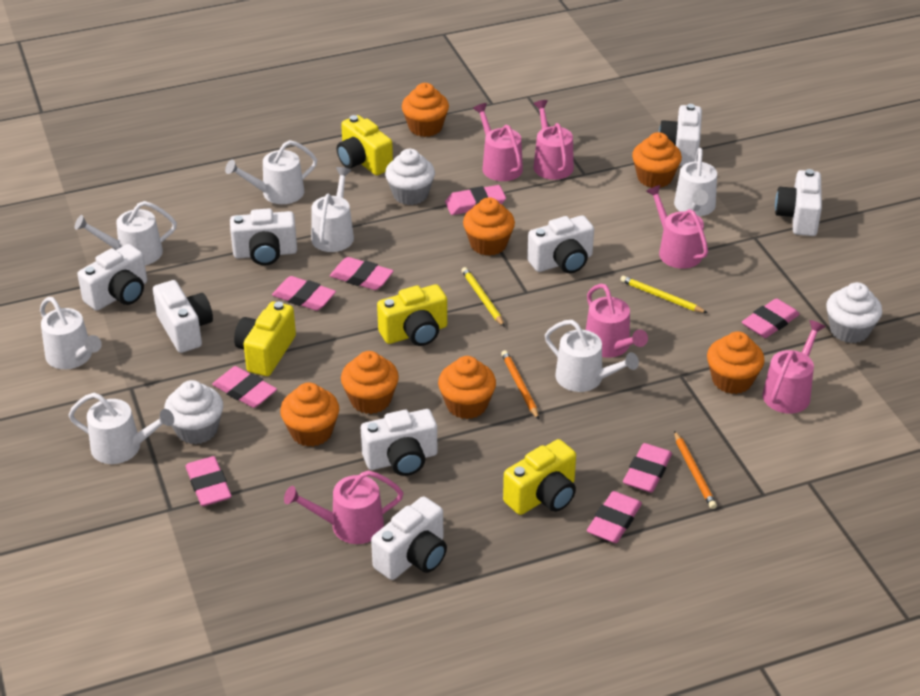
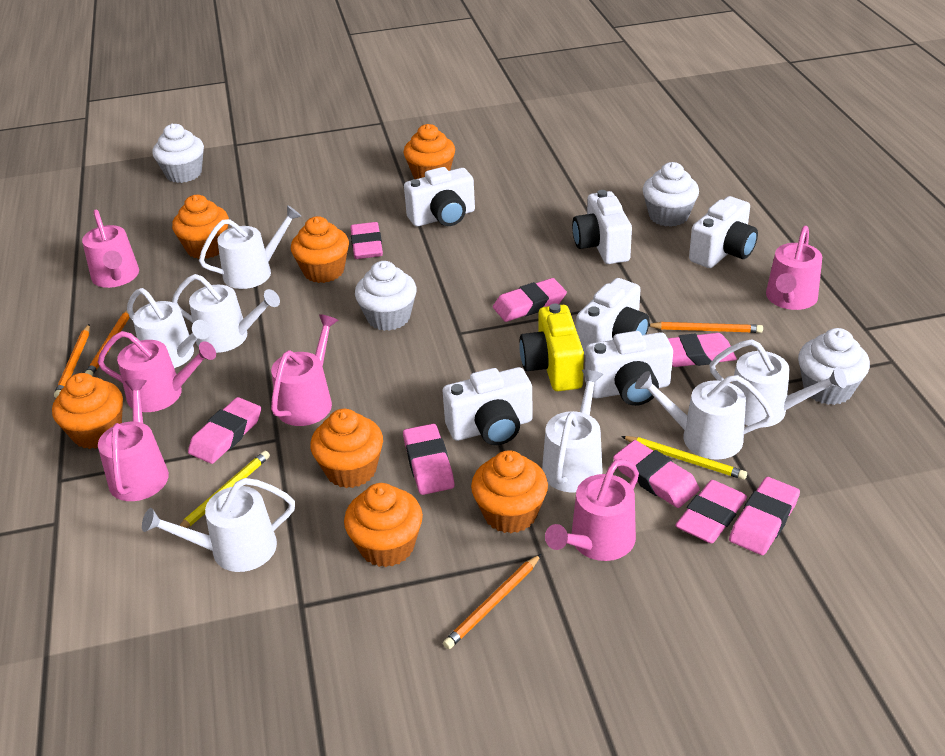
orange pencil: [501,350,539,420] [674,431,717,509] = 2 -> [54,324,90,398] [85,310,130,376] [443,554,541,649] [649,322,763,333] = 4
white camera: [77,244,147,311] [153,280,213,353] [230,208,297,265] [361,409,437,476] [371,496,447,580] [527,215,594,273] [659,104,702,166] [775,169,822,236] = 8 -> [404,167,475,226] [443,367,533,445] [572,190,632,264] [576,278,650,355] [585,331,673,406] [689,196,758,268] = 6
white cupcake: [164,380,223,444] [385,149,435,205] [826,282,882,343] = 3 -> [152,123,204,183] [355,261,417,331] [643,162,699,227] [798,328,870,405] = 4
yellow camera: [234,301,296,376] [337,115,393,175] [377,284,447,346] [503,439,576,515] = 4 -> [520,303,584,391] = 1

